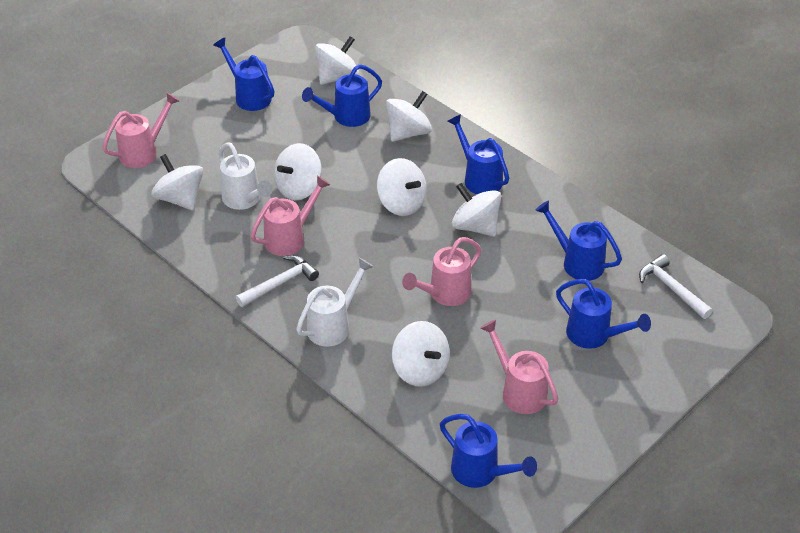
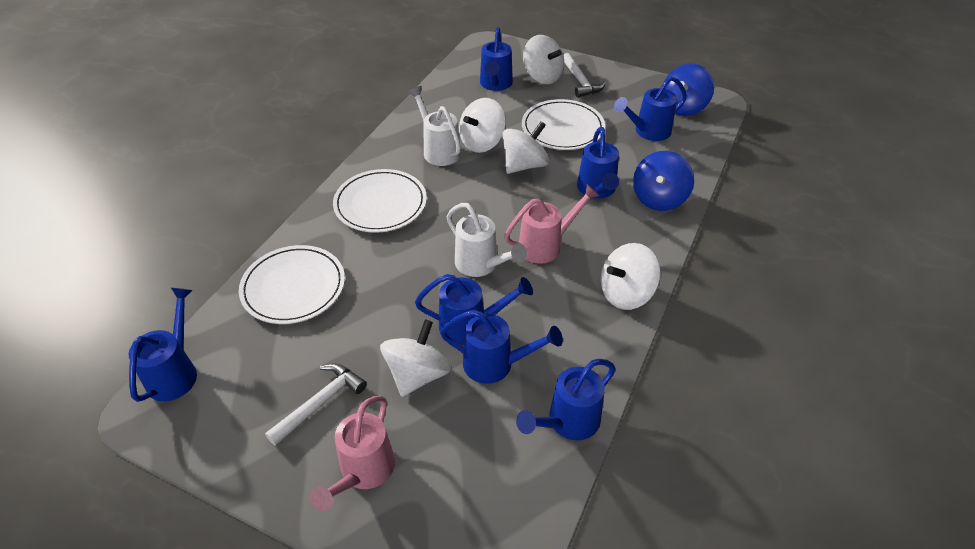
blue spinning top: none = 0 -> [633,151,694,211] [664,64,714,116] = 2
blue watering can: [213,38,275,111] [302,64,382,127] [440,414,537,488] [447,114,509,194] [535,200,622,281] [556,279,651,349] = 6 -> [128,288,197,402] [415,274,533,345] [440,310,563,384] [480,27,513,91] [516,359,615,440] [577,127,619,199] [614,76,687,141] = 7
pink watering can: [102,92,179,168] [250,175,330,256] [402,237,481,306] [480,319,558,414] = 4 -> [310,396,395,511] [504,184,599,264] = 2
white plate: none = 0 -> [239,245,345,324] [333,169,427,233] [522,99,605,150] = 3
white spinning top: [152,154,203,211] [274,143,322,200] [315,36,359,85] [377,158,426,216] [386,91,432,142] [392,321,450,387] [452,183,501,237] = 7 -> [380,319,451,397] [459,98,506,153] [502,122,549,174] [523,35,564,84] [601,243,661,310] = 5

